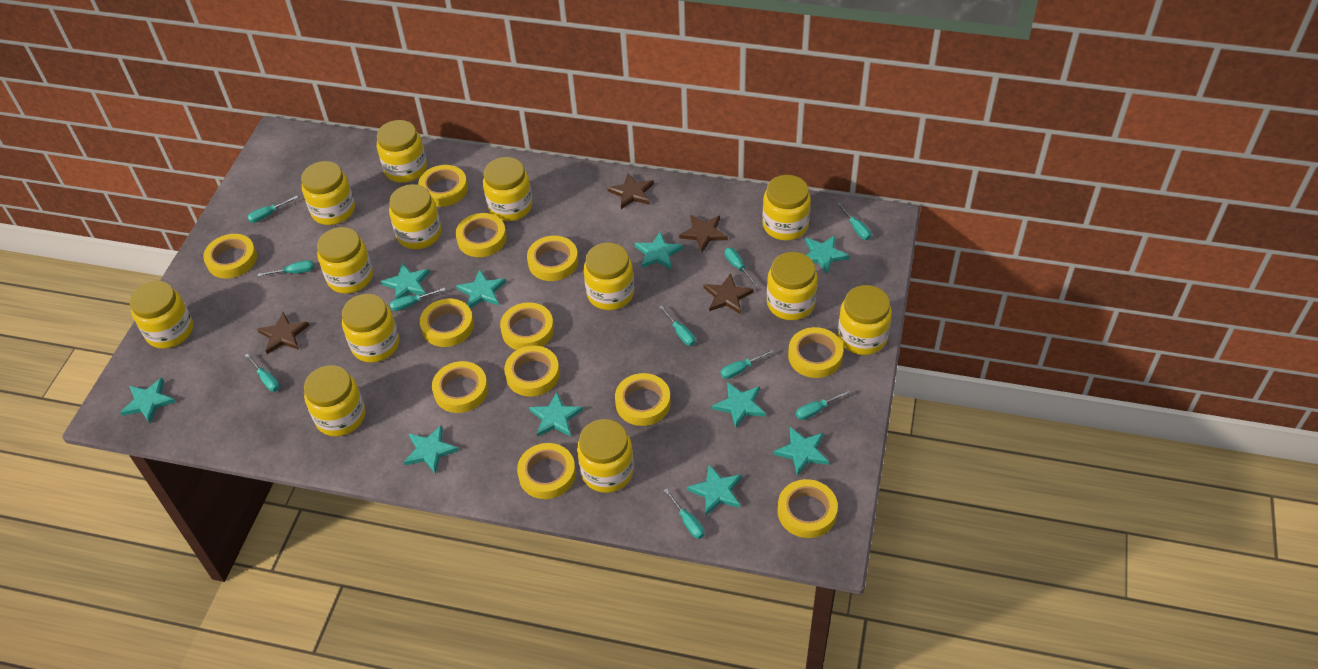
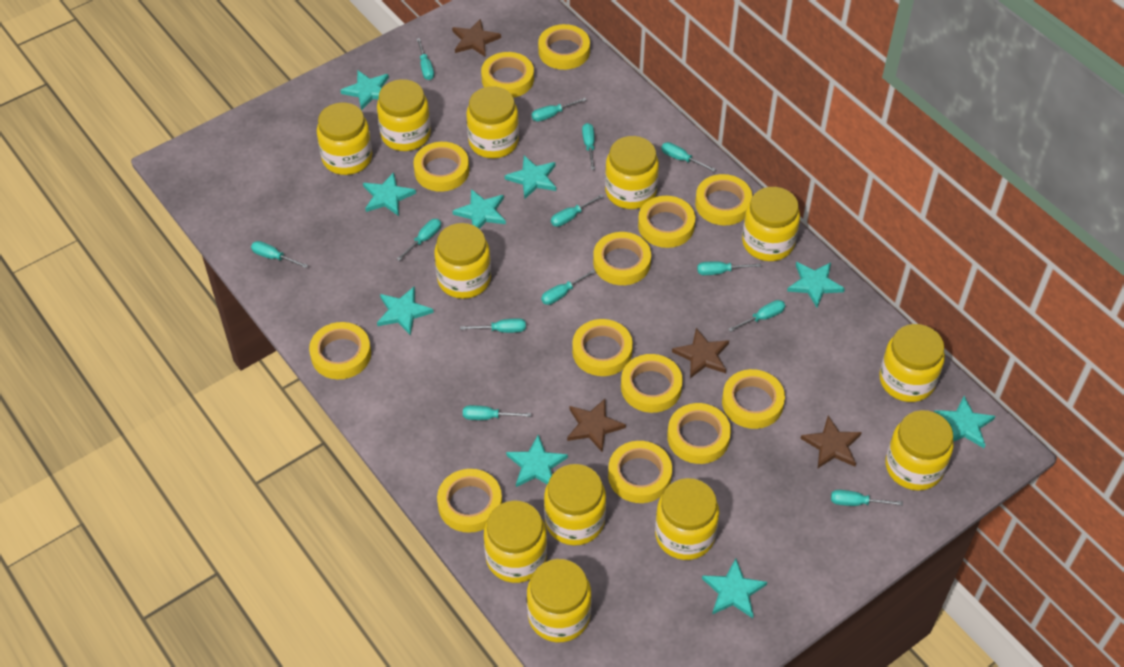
turquoise screwdriver: [245,354,280,392] [248,196,298,223] [258,260,314,276] [390,288,445,311] [659,306,695,346] [664,489,705,539] [721,349,774,379] [725,248,758,287] [796,390,850,420] [837,203,871,240] = 10 -> [251,241,308,268] [397,219,441,261] [417,38,434,80] [460,318,526,333] [463,405,531,420] [532,98,586,122] [541,269,596,305] [551,194,604,227] [582,123,595,170] [661,142,716,172] [697,261,761,275] [728,300,785,332] [831,490,903,506] = 13
turquoise star: [120,378,176,423] [381,263,430,299] [404,425,459,474] [456,269,506,308] [529,392,583,437] [635,231,683,270] [687,464,742,515] [712,382,766,429] [773,427,829,476] [805,236,850,275] = 10 -> [340,71,389,110] [363,172,416,216] [377,287,434,336] [453,189,506,229] [505,156,556,199] [506,435,568,487] [702,558,767,618] [787,262,845,308] [934,396,995,448] = 9
yellow jar: [129,281,193,349] [301,161,355,225] [304,365,365,436] [317,227,373,294] [342,294,399,363] [377,120,427,183] [389,184,442,249] [483,157,533,221] [577,419,634,493] [583,243,634,310] [762,175,811,241] [767,252,818,320] [838,285,892,355] = 13 -> [317,103,372,175] [377,79,431,151] [434,223,491,299] [466,86,519,158] [484,500,547,583] [527,559,591,642] [544,464,606,546] [605,136,659,209] [655,478,719,560] [742,187,800,261] [879,324,945,402] [885,410,954,491] = 12
yellow tape: [203,234,257,279] [418,165,468,207] [420,299,474,347] [432,361,488,413] [456,213,507,257] [500,302,554,350] [504,346,560,397] [517,443,576,499] [527,236,578,281] [615,373,671,426] [778,479,838,538] [788,327,843,378] = 12 -> [309,322,371,379] [413,142,469,192] [437,469,502,533] [481,52,534,98] [538,24,590,70] [572,319,633,376] [593,232,651,285] [608,441,672,503] [621,354,683,413] [638,196,695,248] [667,403,731,464] [695,174,752,226] [722,369,785,429] = 13

